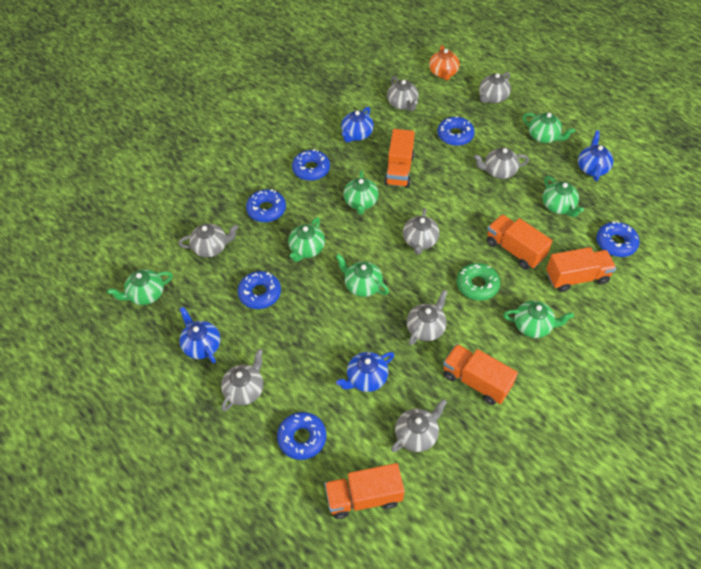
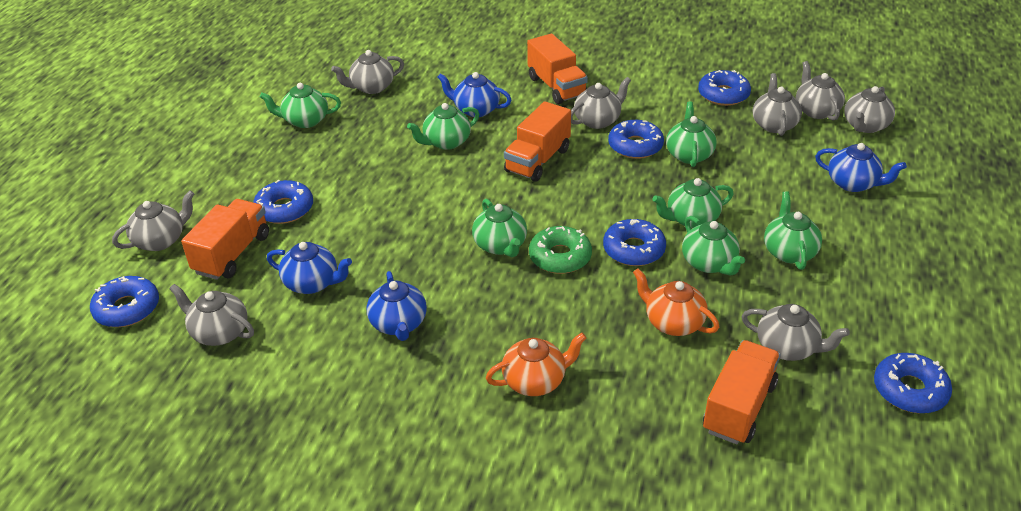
orange teapot: [429,45,460,80] = 1 -> [486,333,587,396] [633,268,719,336] = 2
orange truck: [325,463,405,519] [384,129,415,187] [443,344,518,405] [487,214,552,269] [546,247,616,292] = 5 -> [181,199,269,280] [504,101,571,182] [527,34,588,104] [703,340,780,444] = 4

